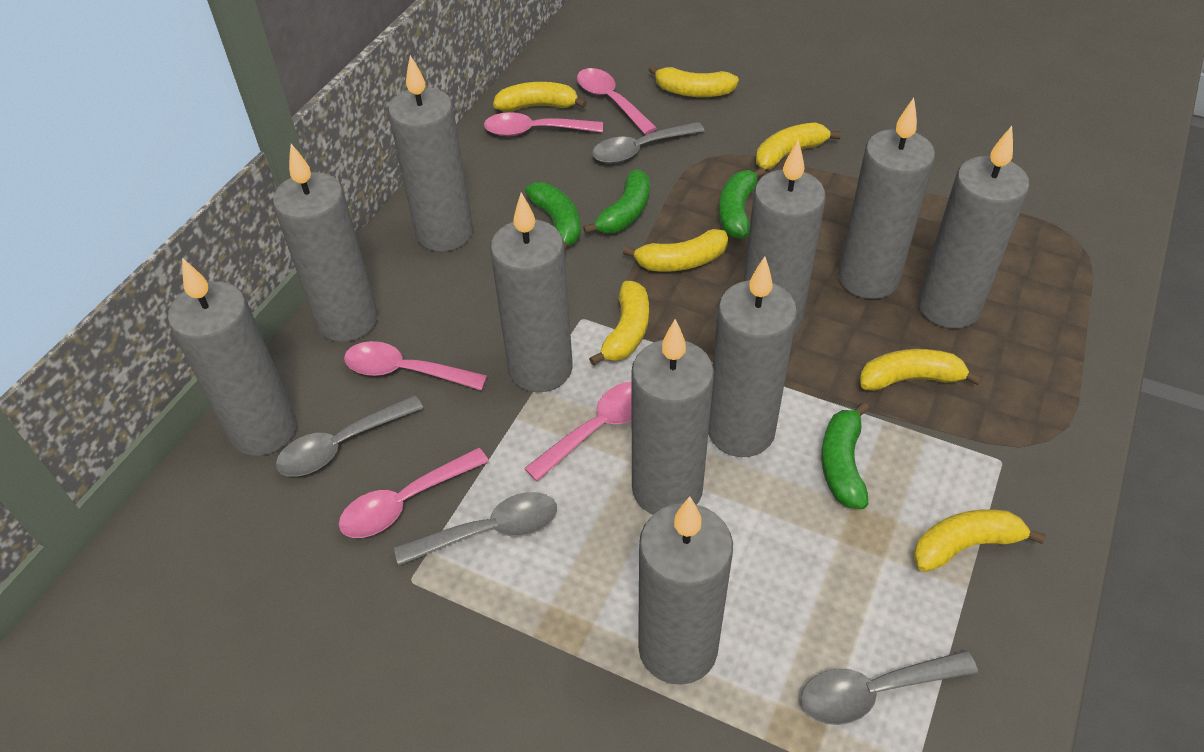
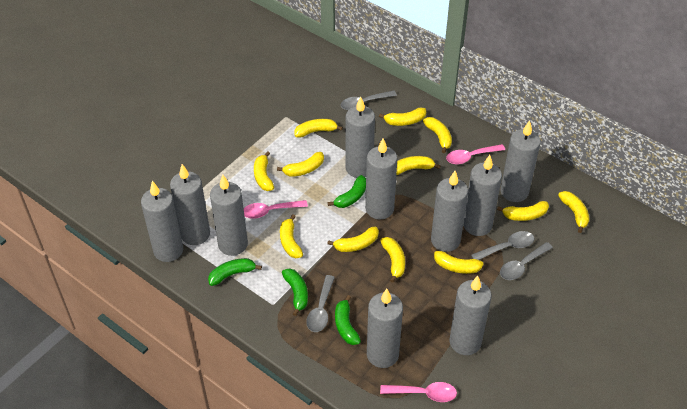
pink spoon: [339,448,489,538] [344,341,488,391] [484,112,603,136] [524,382,632,482] [577,68,657,135] = 5 -> [244,200,308,219] [380,382,457,402] [446,144,505,164] = 3
yellow banana: [493,82,587,112] [589,281,649,366] [623,229,728,272] [648,65,739,97] [756,123,841,169] [860,349,982,391] [913,509,1046,572] = 7 -> [254,151,274,191] [277,152,324,177] [280,215,303,258] [294,119,343,138] [327,227,379,252] [379,107,426,126] [380,237,405,283] [396,156,440,175] [423,117,452,153] [431,247,484,274] [497,201,549,221] [558,191,589,233] = 12

